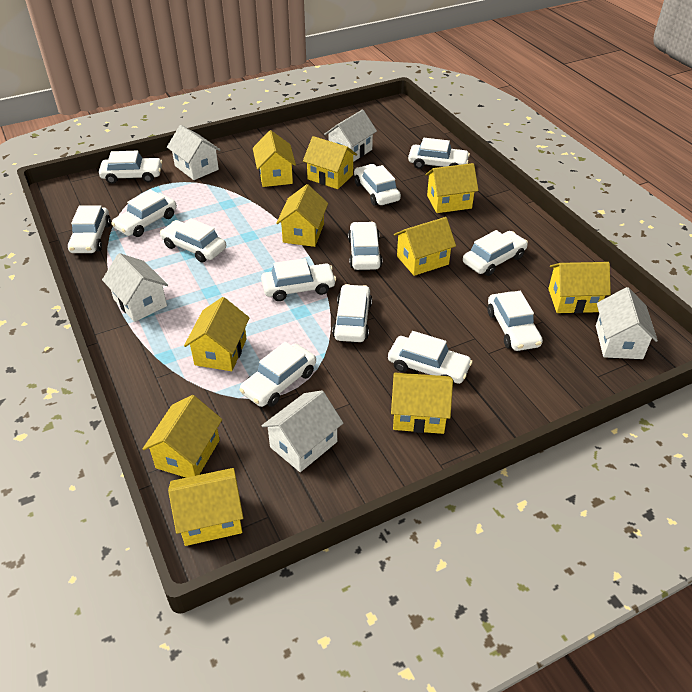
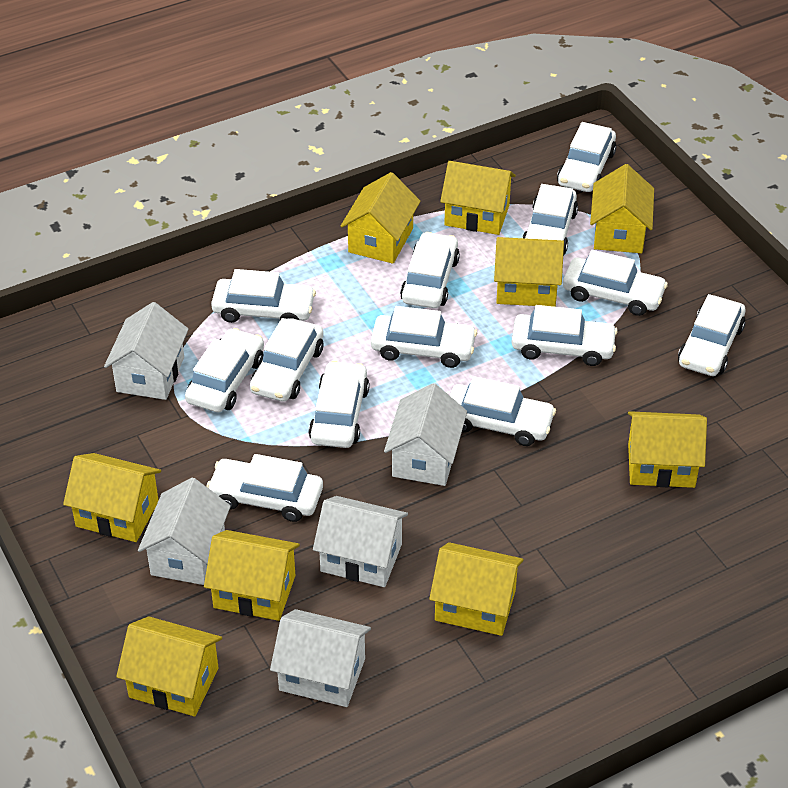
yellow house: [143,395,222,478] [168,468,243,546] [184,297,250,371] [253,130,296,187] [276,184,328,247] [303,136,357,189] [391,373,453,434] [394,217,456,276] [426,163,479,213] [548,262,611,313] = 10 -> [63,453,161,542] [116,616,222,716] [204,530,300,621] [341,172,420,264] [429,542,524,636] [440,161,516,235] [494,237,564,307] [590,164,654,253] [628,411,707,488] = 9

